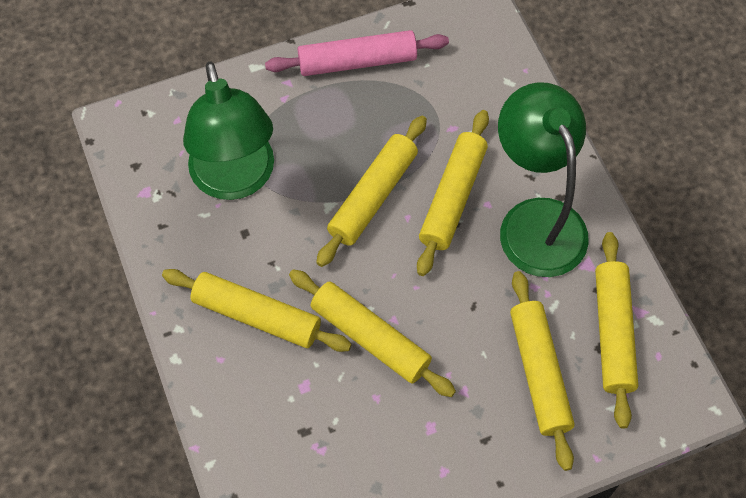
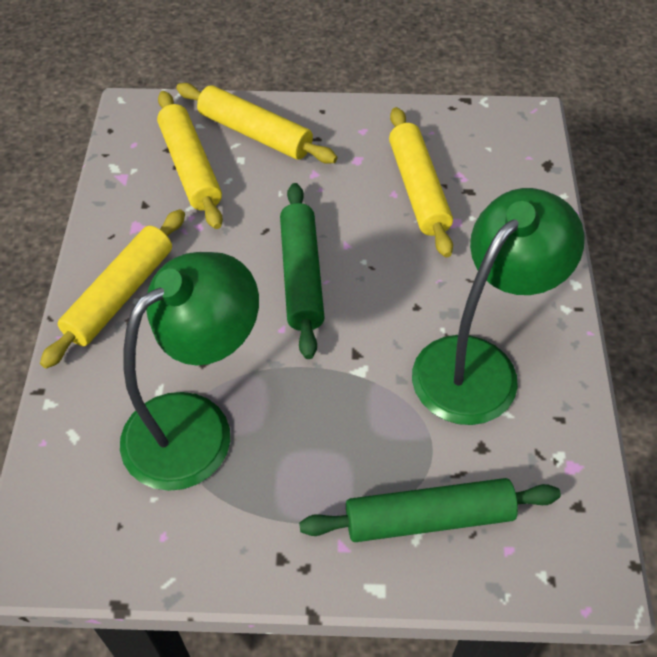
green rolling pin: none = 0 -> [280,183,325,359] [299,478,561,542] = 2
pink rolling pin: [265,30,449,76] = 1 -> none = 0
yellow rolling pin: [162,269,352,352] [289,269,456,397] [316,116,427,267] [417,110,489,276] [510,271,574,471] [595,232,638,429] = 6 -> [40,209,185,369] [157,91,223,229] [176,83,337,164] [389,107,453,257] = 4

